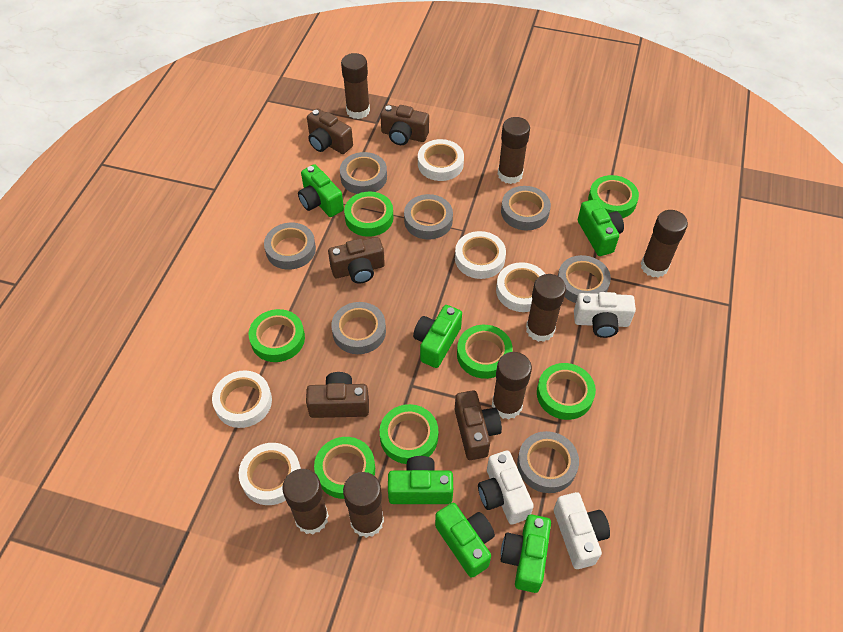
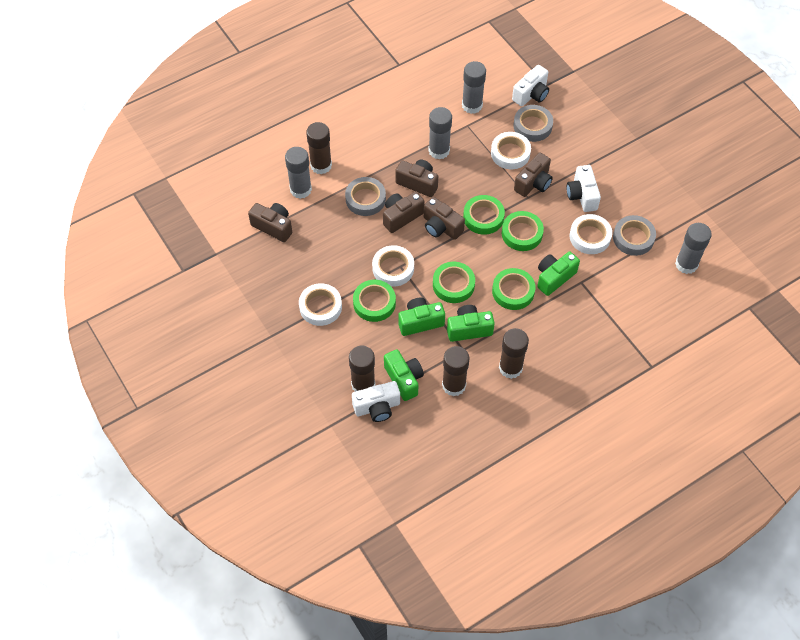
brown glue stick: [282,469,329,534] [341,53,370,119] [343,472,384,538] [492,352,532,420] [498,117,530,184] [526,274,566,342] [641,210,688,278] = 7 -> [306,122,332,174] [349,346,375,392] [442,346,469,396] [499,328,529,379] = 4
green camera: [298,164,344,217] [388,456,453,504] [413,305,462,368] [435,503,495,578] [501,514,551,593] [578,199,624,256] = 6 -> [384,349,424,401] [399,298,445,336] [447,305,495,342] [537,252,580,296] = 4
green tape: [249,309,305,362] [314,437,375,499] [344,192,393,237] [380,404,438,464] [457,325,513,379] [537,363,596,420] [588,175,639,218] = 7 -> [353,280,396,322] [433,262,475,303] [463,195,505,235] [492,268,535,310] [502,211,544,251] = 5
grey glue stick: none = 0 -> [285,147,312,199] [428,107,452,159] [462,61,486,114] [675,223,712,274] = 4
grey tape: [264,223,316,270] [331,302,386,354] [340,152,387,194] [404,194,453,240] [501,186,551,231] [517,431,579,493] [558,255,611,303] = 7 -> [345,177,386,216] [513,105,553,142] [613,215,656,256] = 3
white tape: [212,370,272,428] [239,443,301,505] [418,139,464,181] [455,231,506,279] [496,262,545,312] = 5 -> [299,283,342,326] [372,245,414,287] [491,132,531,169] [569,214,612,254] = 4

